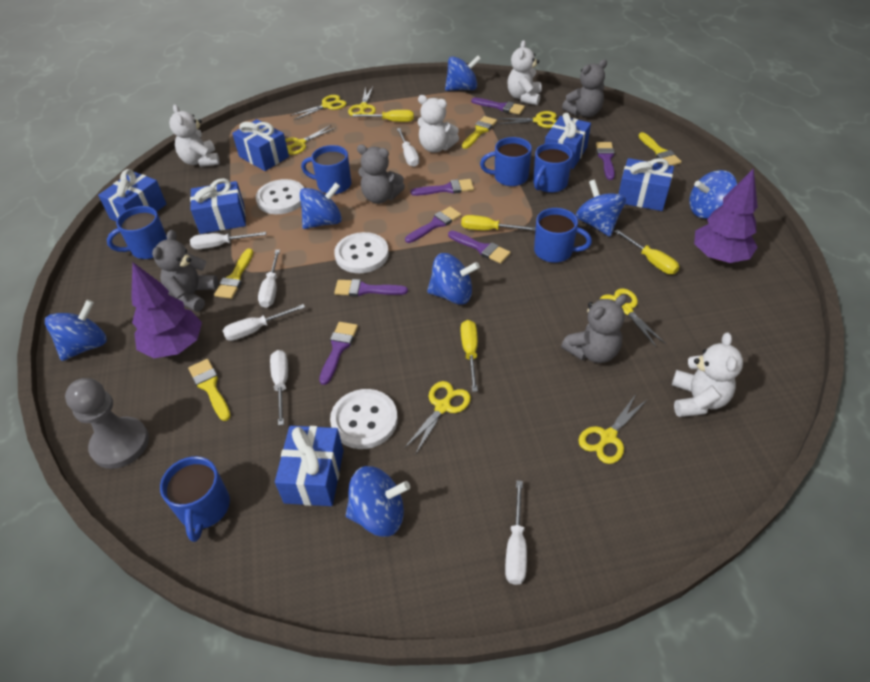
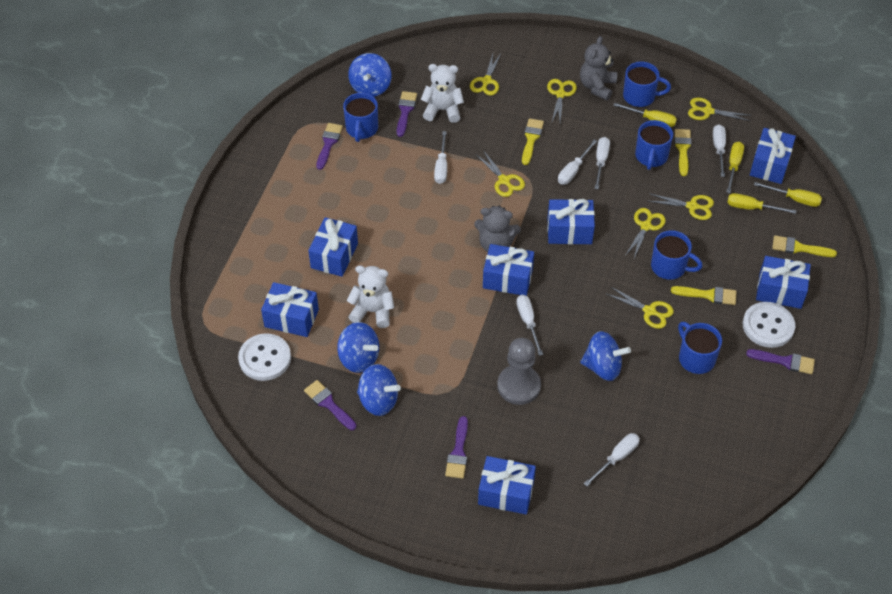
blue gift: [98,169,166,221] [190,178,246,234] [232,119,289,171] [275,426,343,506] [545,113,591,169] [618,158,674,211] = 6 -> [261,282,319,337] [308,217,358,277] [478,456,536,515] [483,244,534,296] [547,199,595,244] [750,128,796,184] [756,256,811,309] = 7
blue mug: [107,206,167,259] [160,456,230,542] [301,145,351,194] [480,137,532,186] [533,143,573,193] [534,208,592,263] = 6 -> [343,93,378,142] [623,62,671,107] [635,120,673,170] [651,230,703,280] [678,322,722,374] = 5
blue spinning top: [45,300,107,361] [300,182,342,229] [346,466,410,537] [427,253,480,305] [445,55,481,91] [576,180,626,237] [689,170,737,218] = 7 -> [337,322,379,373] [348,53,392,97] [357,364,401,416] [580,331,631,381] = 4
grey teddy bear: [152,230,218,312] [357,144,405,204] [561,295,627,363] [562,59,607,117] = 4 -> [474,206,521,252] [580,36,617,101] = 2
purple brush: [319,322,358,385] [334,279,408,296] [405,207,461,243] [411,179,474,196] [448,230,511,264] [471,98,525,115] [596,142,615,180] = 7 -> [304,380,356,430] [316,123,343,170] [397,91,417,137] [445,416,468,479] [746,349,815,374] = 5
purple tree: [131,262,202,358] [694,168,758,263] = 2 -> none = 0
white button: [256,179,304,214] [330,389,398,449] [334,232,389,273] = 3 -> [238,333,291,381] [743,302,795,348] = 2
white teddy bear: [169,104,220,167] [418,95,459,153] [507,40,542,105] [672,332,743,417] = 4 -> [347,265,394,328] [421,64,464,123] = 2

